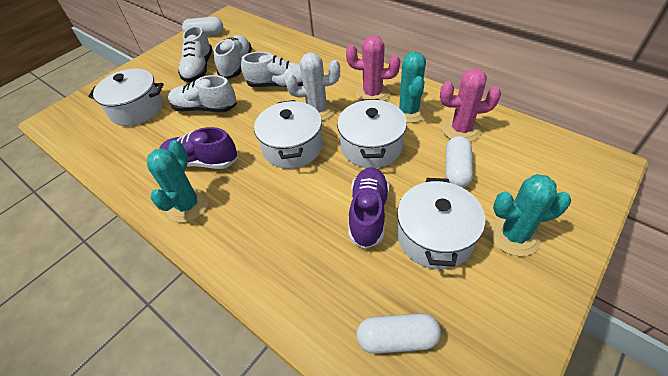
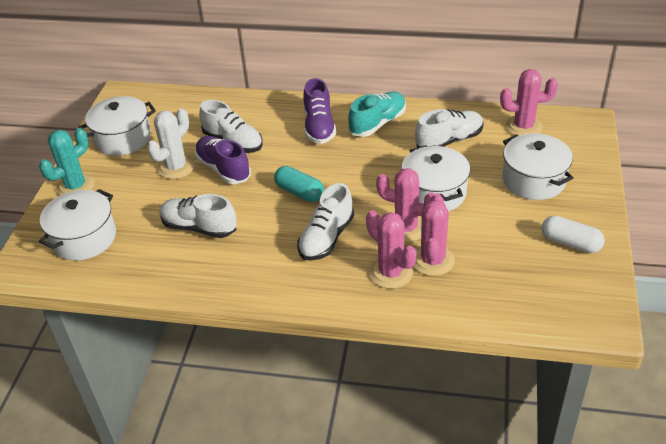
pink cactus: [346,35,400,101] [440,68,501,142] = 2 -> [366,210,417,289] [376,168,434,242] [413,193,455,276] [500,69,558,136] = 4
turquoise cactus: [147,140,209,223] [393,52,428,123] [490,174,571,256] = 3 -> [39,128,95,196] = 1
turquoise capsule: none = 0 -> [274,166,324,202] = 1
turquoise shoe: none = 0 -> [348,92,406,137] = 1
white capsule: [182,17,223,35] [357,313,441,354] [446,136,473,188] = 3 -> [541,215,605,253] = 1

